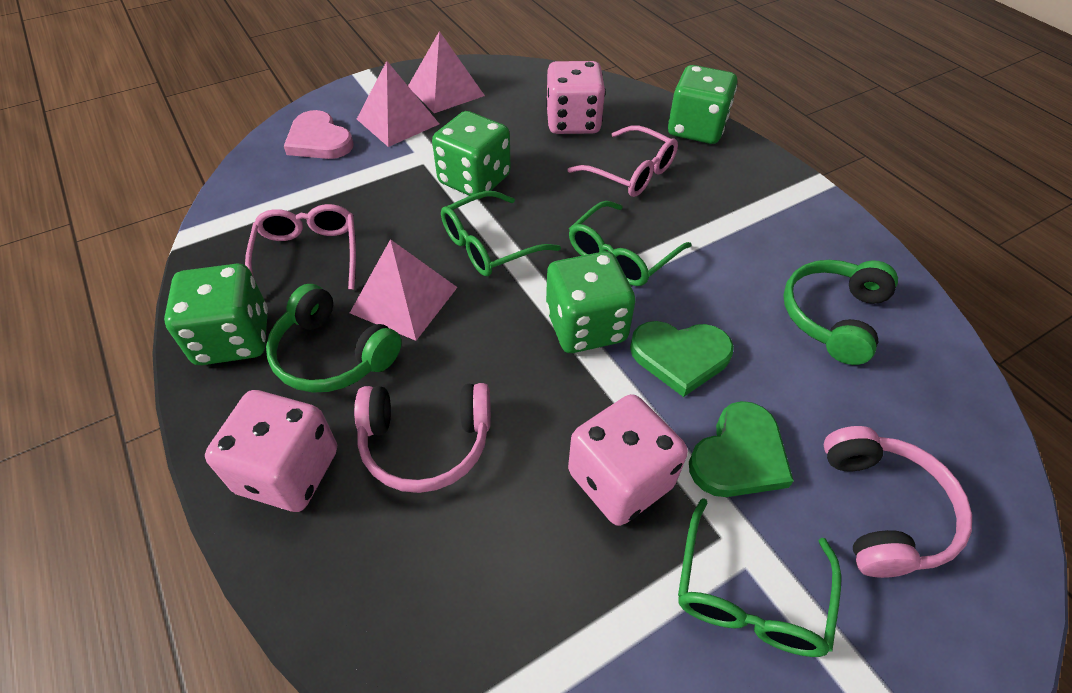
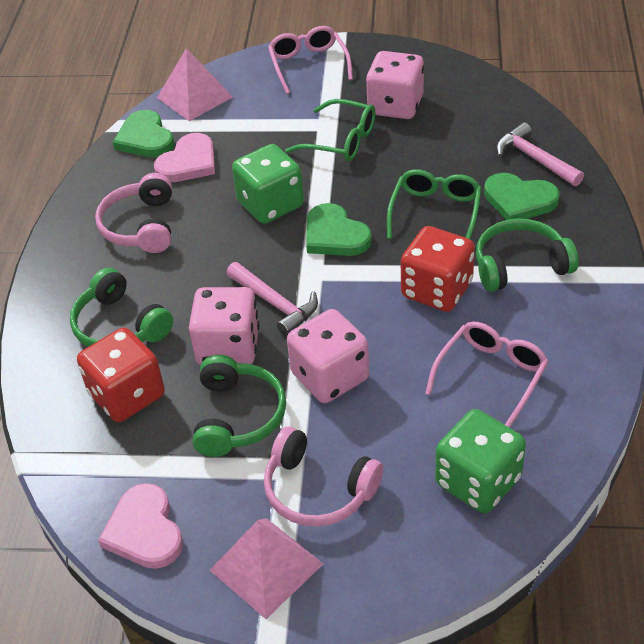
green dice: [164,264,268,365] [432,111,511,199] [546,251,635,353] [668,65,737,144] = 4 -> [232,144,304,224] [435,409,526,513] = 2
green glasses: [441,191,561,276] [569,201,692,286] [678,498,841,657] = 3 -> [285,99,376,161] [387,169,482,239] = 2
green headphones: [266,284,402,393] [783,260,898,365] = 2 -> [70,268,173,347] [193,355,286,457] [476,218,578,292] = 3
green heart: [630,321,734,397] [689,401,794,497] = 2 -> [113,110,174,157] [306,203,372,256] [484,173,560,220] = 3
pink hammer: none = 0 -> [226,262,318,336] [496,122,584,186] = 2
pink heart: [284,110,354,159] = 1 -> [98,483,183,569] [154,133,215,182] = 2
pink pyramid: [350,239,458,341] [357,61,439,147] [408,31,485,113] = 3 -> [157,48,233,121] [210,518,323,619] = 2
red dice: none = 0 -> [77,327,165,422] [401,226,475,312] = 2

